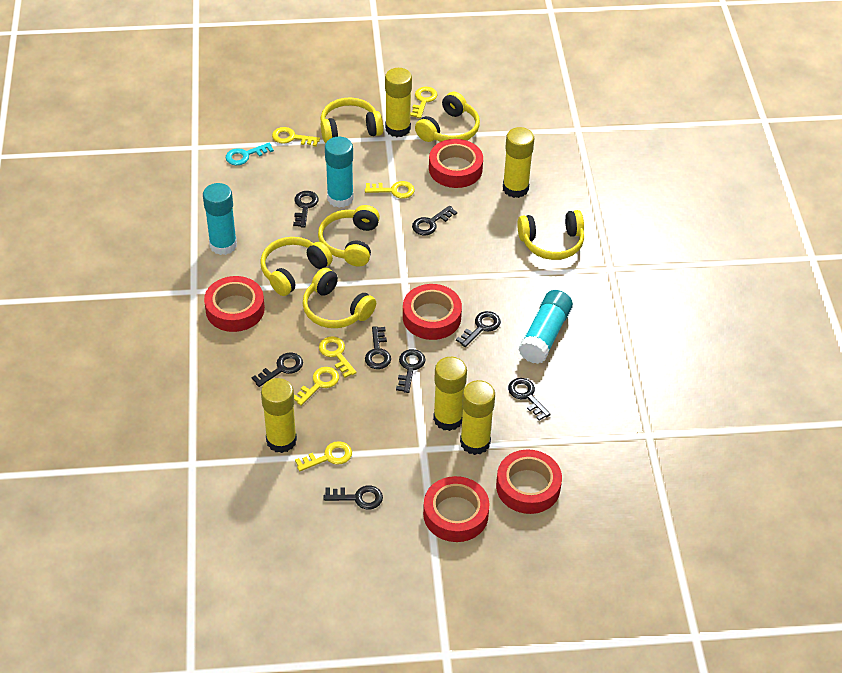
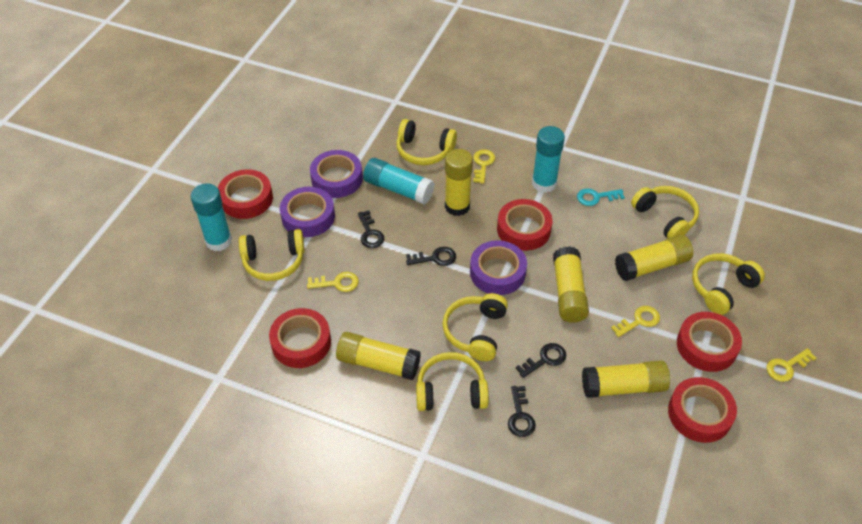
black key: [252,353,303,387] [293,191,319,228] [324,486,383,509] [365,326,391,369] [396,349,426,393] [412,206,457,236] [456,311,501,347] [508,378,551,421] = 8 -> [358,210,384,248] [406,247,456,266] [508,386,536,437] [516,343,566,378] = 4
purple tape: none = 0 -> [280,187,335,237] [310,150,363,198] [470,240,527,295] = 3
yellow key: [272,127,320,147] [294,367,339,406] [295,441,352,471] [319,336,357,378] [365,181,415,199] [410,87,438,119] = 6 -> [307,272,359,292] [473,149,495,184] [611,306,660,337] [766,348,816,382] = 4

